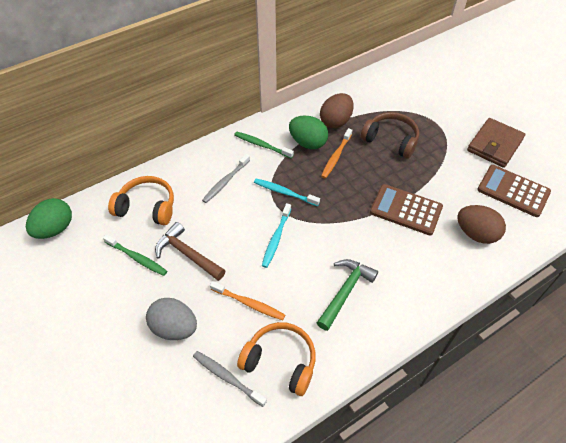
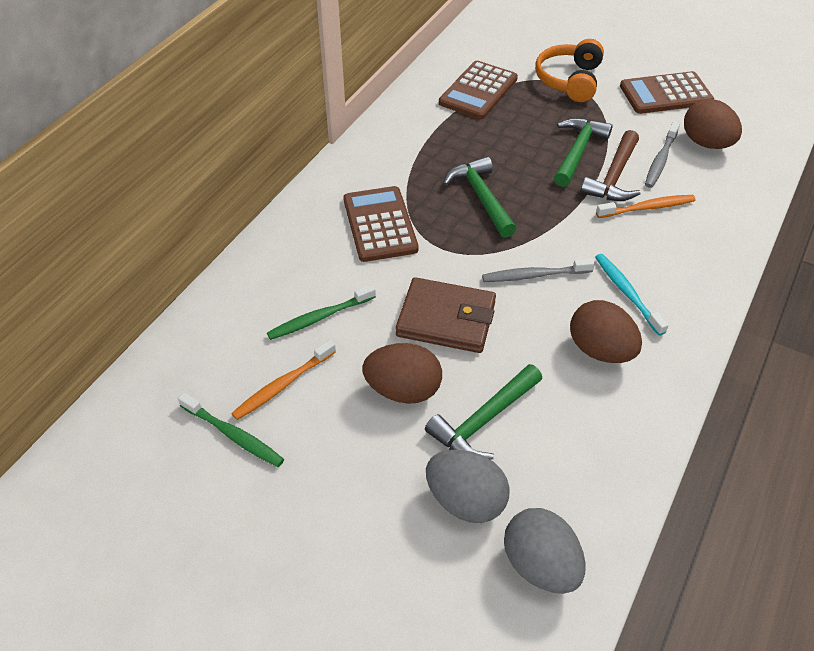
brown calculator: [370,184,443,235] [477,165,551,217] = 2 -> [343,186,419,262] [439,61,518,119] [620,71,714,114] = 3
brown egg: [320,93,354,128] [457,205,506,244] = 2 -> [362,343,442,404] [570,300,642,363] [684,99,742,149] = 3
brown headphones: [360,112,419,159] = 1 -> none = 0
green egg: [26,198,72,239] [289,116,328,149] = 2 -> none = 0
green hammer: [317,259,378,331] = 1 -> [425,364,542,460] [443,157,517,238] [554,118,613,187] = 3
grey egg: [146,298,197,340] = 1 -> [426,450,510,523] [504,508,586,594] = 2
orange headphones: [108,176,174,225] [237,322,316,396] = 2 -> [535,39,604,102] = 1
turquoise toothbrush: [254,178,320,206] [262,203,291,268] = 2 -> [595,254,669,336] = 1

